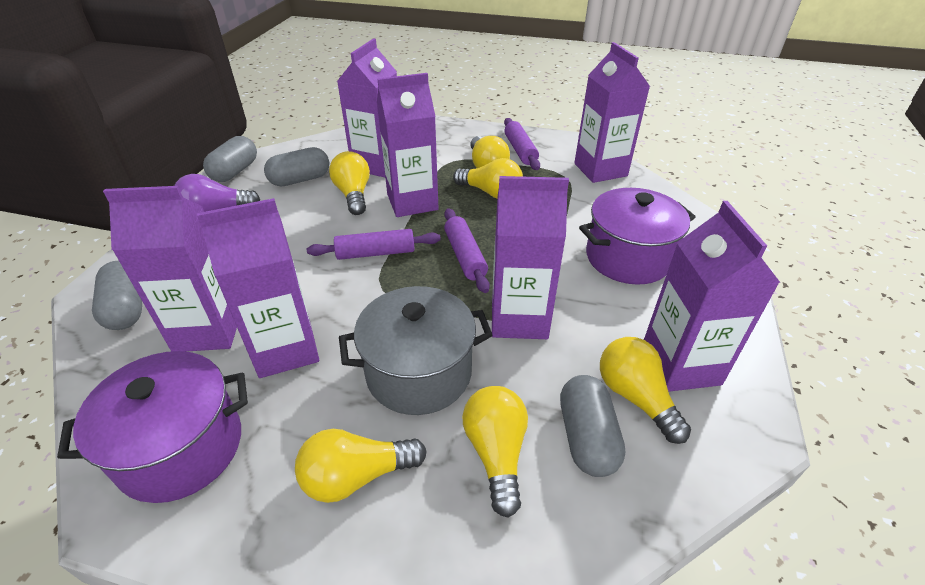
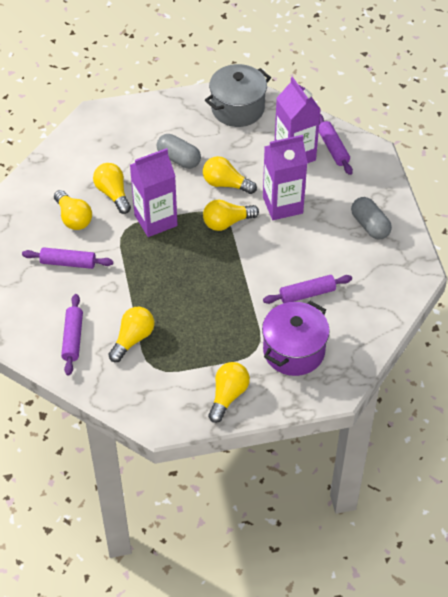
grey capsule: [92,260,142,330] [203,136,257,182] [264,147,329,186] [560,375,625,477] = 4 -> [157,134,201,169] [351,197,392,240] = 2
purple carton: [103,186,237,352] [197,198,319,378] [337,38,397,178] [377,73,439,217] [492,176,569,339] [574,42,650,183] [644,201,780,392] = 7 -> [130,148,177,237] [263,135,308,220] [275,77,321,163] = 3
purple light bulb: [174,174,260,212] = 1 -> none = 0
purple pot: [57,351,248,503] [579,188,696,285] = 2 -> [262,301,330,376] = 1
purple rolling pin: [307,229,441,260] [444,208,490,293] [504,118,540,170] = 3 -> [22,247,113,269] [61,294,83,376] [263,275,352,304] [319,114,353,175] = 4

